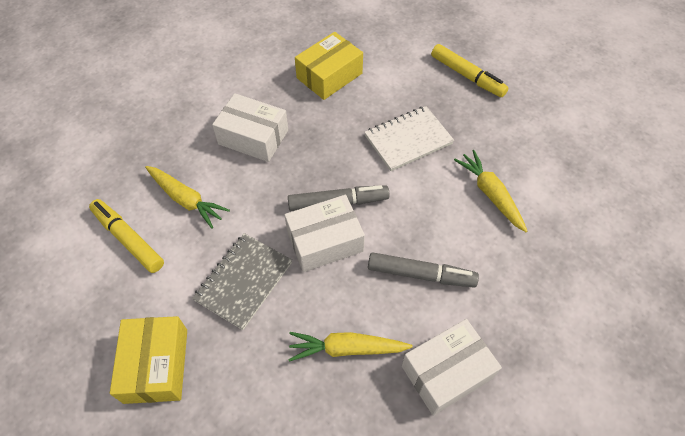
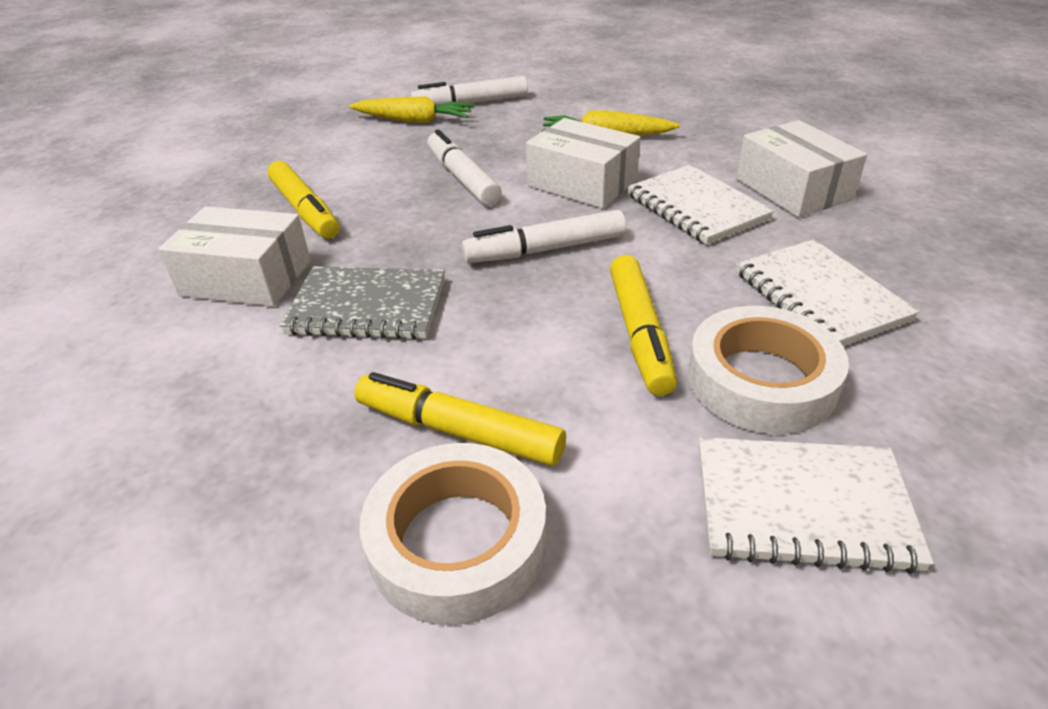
grey marker: [288,185,390,211] [368,252,479,287] = 2 -> none = 0
white marker: none = 0 -> [410,76,528,106] [427,129,502,206] [462,210,626,263] = 3
white notebook: [364,106,454,171] = 1 -> [627,165,774,245] [699,437,934,574] [736,239,920,346] = 3
white tape: none = 0 -> [360,443,547,625] [688,306,849,434] = 2
yellow box: [110,316,187,404] [295,32,363,100] = 2 -> none = 0
yellow carrot: [145,166,230,229] [288,332,413,362] [454,150,527,232] = 3 -> [349,96,474,123] [542,110,680,136] = 2
yellow marker: [89,199,164,273] [431,44,508,97] = 2 -> [268,161,339,239] [354,372,566,466] [610,255,677,396] = 3

